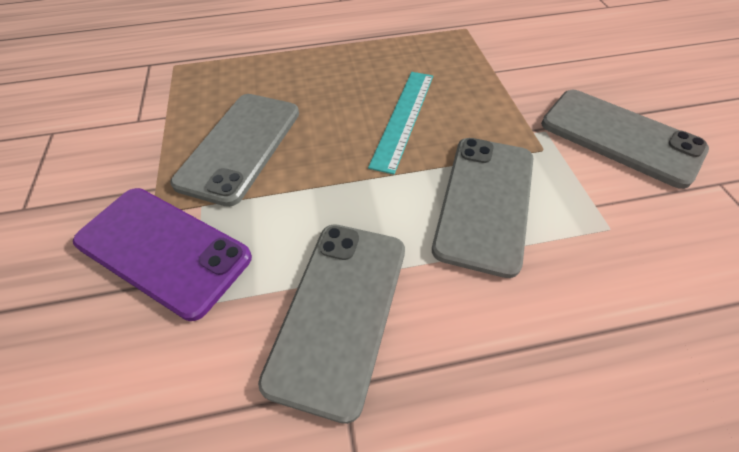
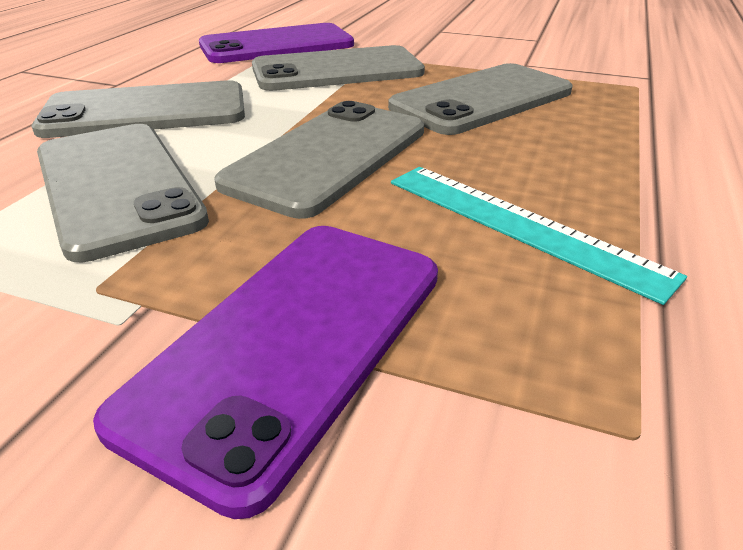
grey phone: [170,94,299,207] [258,224,405,424] [432,138,533,278] [541,90,709,189] = 4 -> [31,80,245,138] [37,124,209,263] [214,101,424,219] [252,45,425,91] [388,63,573,135] = 5
purple phone: [73,188,252,321] = 1 -> [93,226,438,519] [199,23,354,63] = 2

